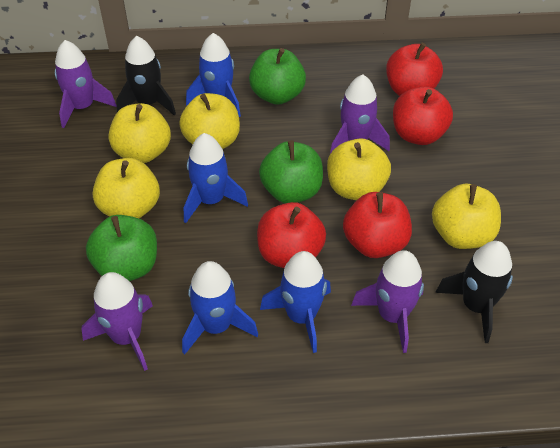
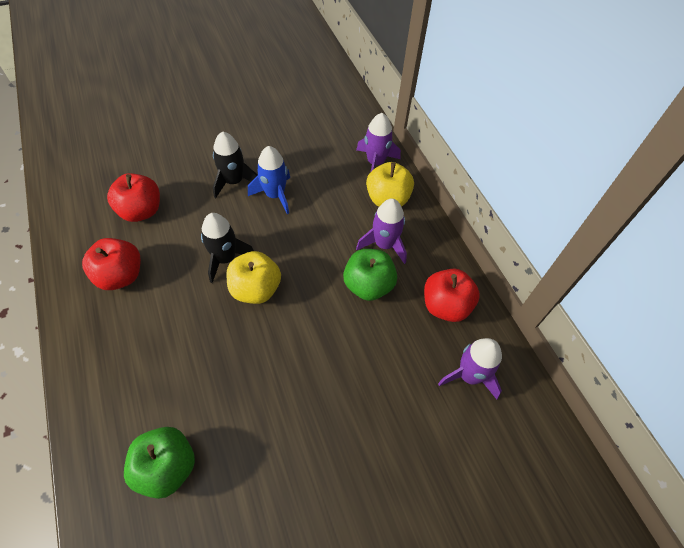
blue rocket: [182,261,258,354] [184,133,248,223] [186,33,241,117] [260,251,331,353] = 4 -> [248,146,290,214] = 1
green apple: [86,215,157,281] [249,48,306,105] [259,140,323,203] = 3 -> [124,427,195,499] [343,249,397,301] = 2
purple rocket: [55,40,116,128] [81,272,153,371] [330,75,390,154] [351,250,424,353] = 4 -> [356,113,401,171] [356,198,407,264] [438,338,502,399] = 3
red apple: [257,202,326,268] [343,192,412,258] [386,43,443,96] [393,86,453,145] = 4 -> [82,238,141,290] [107,173,160,222] [424,268,480,322] = 3
yellow apple: [93,158,160,218] [108,103,171,163] [179,93,240,149] [327,138,391,200] [432,183,501,249] = 5 -> [226,251,281,304] [366,162,414,207] = 2

